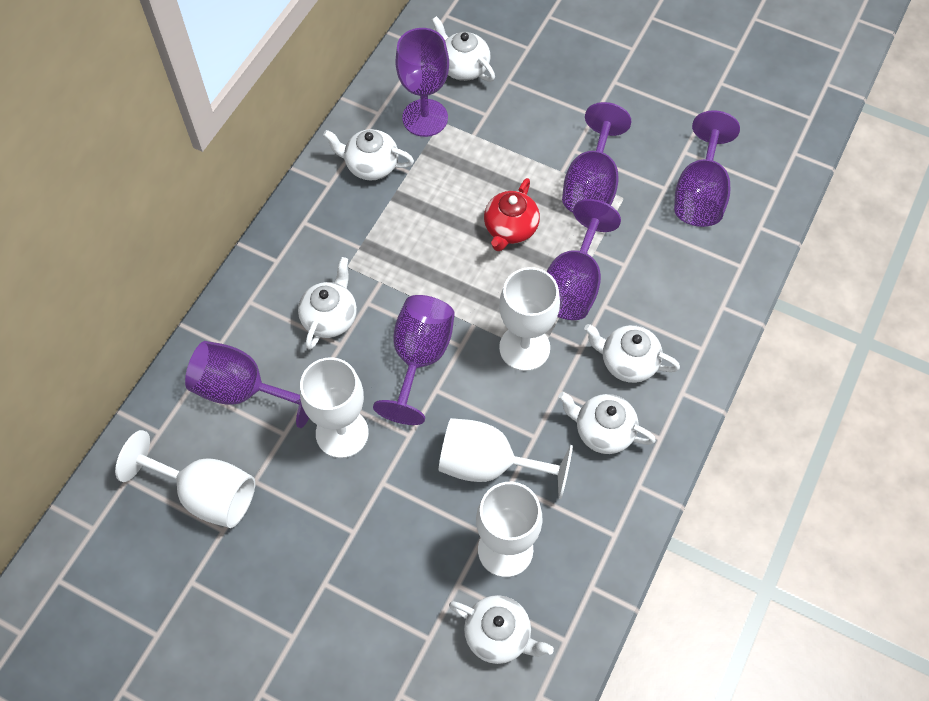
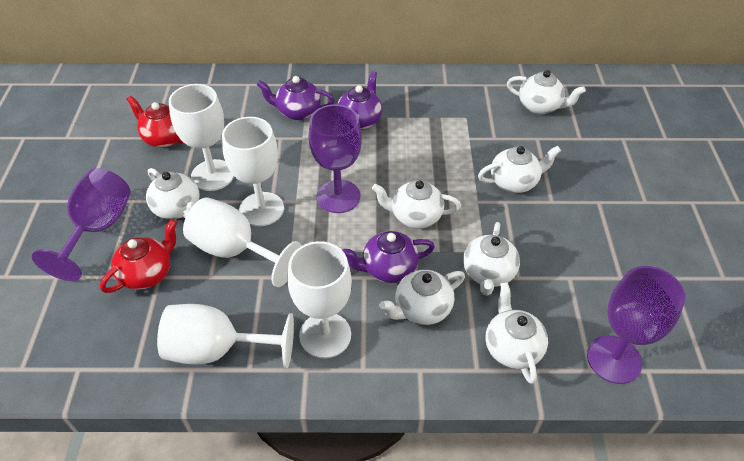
purple goblet: [185,341,309,428] [373,295,455,425] [395,28,449,137] [547,199,621,320] [562,102,631,213] [674,110,740,227] = 6 -> [32,168,131,281] [309,104,362,213] [587,266,685,384] = 3
purple teapot: none = 0 -> [257,76,335,120] [337,71,382,130] [342,231,435,283] = 3
red teapot: [484,178,540,251] = 1 -> [100,219,177,293] [126,96,185,148] = 2
white teapot: [298,257,357,350] [323,129,414,180] [432,16,495,82] [449,595,554,664] [558,392,656,454] [584,324,680,383] = 6 -> [146,168,200,219] [372,180,461,228] [380,270,465,325] [463,222,520,296] [478,146,561,193] [485,282,548,384] [507,70,586,114] = 7

